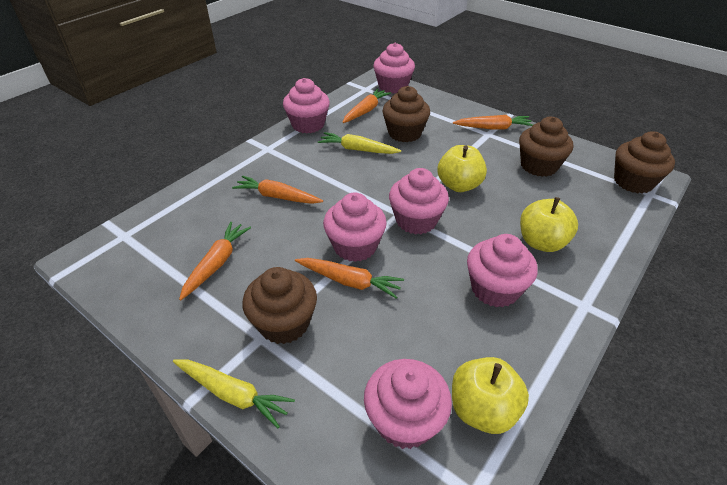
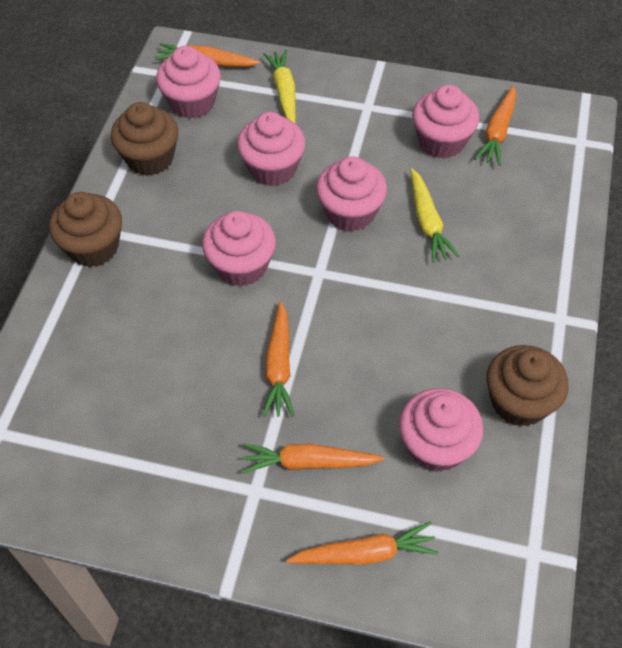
brown cupcake: [243,267,317,344] [382,86,430,142] [519,117,573,177] [614,131,675,194] = 4 -> [49,192,122,267] [111,102,178,176] [486,345,569,427] = 3
yellow apple: [438,145,487,192] [452,357,529,434] [520,197,578,252] = 3 -> none = 0

